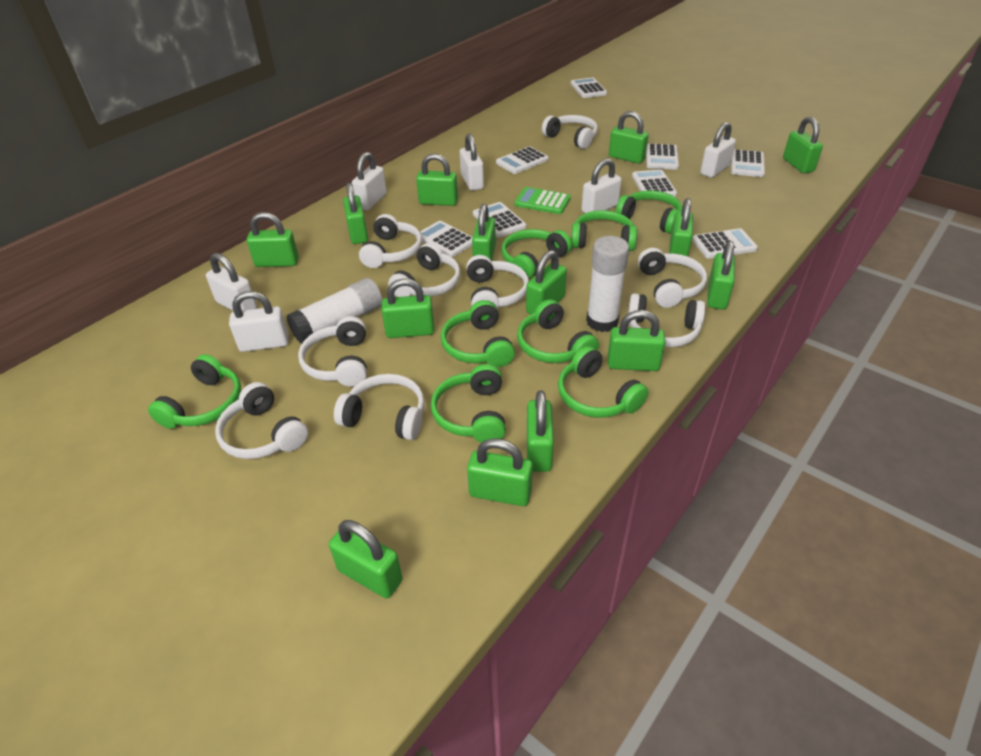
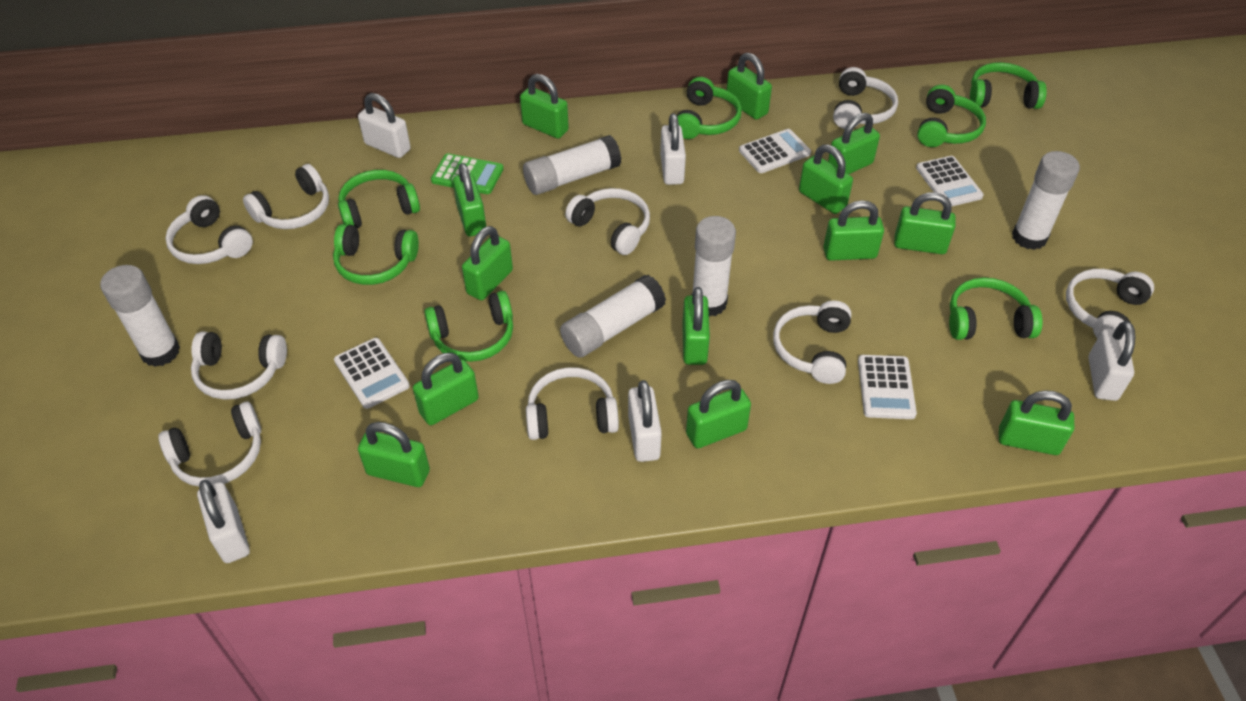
green headphones: [148,354,241,429] [431,364,506,443] [441,300,515,367] [501,229,572,279] [517,299,599,363] [558,346,649,418] [571,210,637,251] [616,190,682,234] = 8 -> [333,224,419,285] [338,170,420,228] [424,291,513,362] [677,77,742,139] [917,85,986,147] [949,277,1043,340] [970,62,1047,109] = 7
green padlock: [247,212,299,267] [329,520,403,599] [343,183,368,244] [381,278,434,338] [416,153,458,206] [467,438,533,506] [472,204,496,261] [526,250,567,314] [527,390,554,472] [608,310,665,371] [609,111,649,164] [669,198,693,256] [707,241,735,309] [783,117,823,173] = 14 -> [358,422,430,487] [413,353,479,425] [453,163,486,236] [462,226,513,300] [520,74,569,139] [682,287,710,365] [686,380,751,448] [727,53,772,120] [799,144,853,214] [823,200,884,261] [828,113,880,174] [894,192,956,254] [999,390,1074,455] = 13
white calculator: [416,221,473,257] [473,202,526,237] [496,147,548,174] [570,77,607,98] [632,169,677,197] [646,143,679,170] [692,228,758,259] [731,149,765,177] = 8 -> [334,338,410,409] [739,129,811,173] [858,355,917,419] [916,156,984,206] = 4
white glue stick: [286,278,382,344] [586,236,629,332] = 2 -> [100,265,180,367] [523,135,622,195] [560,275,666,357] [692,216,736,316] [1012,151,1080,250] = 5
white padlock: [206,253,257,311] [229,291,289,352] [352,152,387,210] [460,134,484,191] [581,159,622,213] [700,122,736,178] = 6 -> [197,480,250,563] [358,93,411,158] [628,380,662,462] [660,114,686,185] [1088,321,1135,401] = 5

